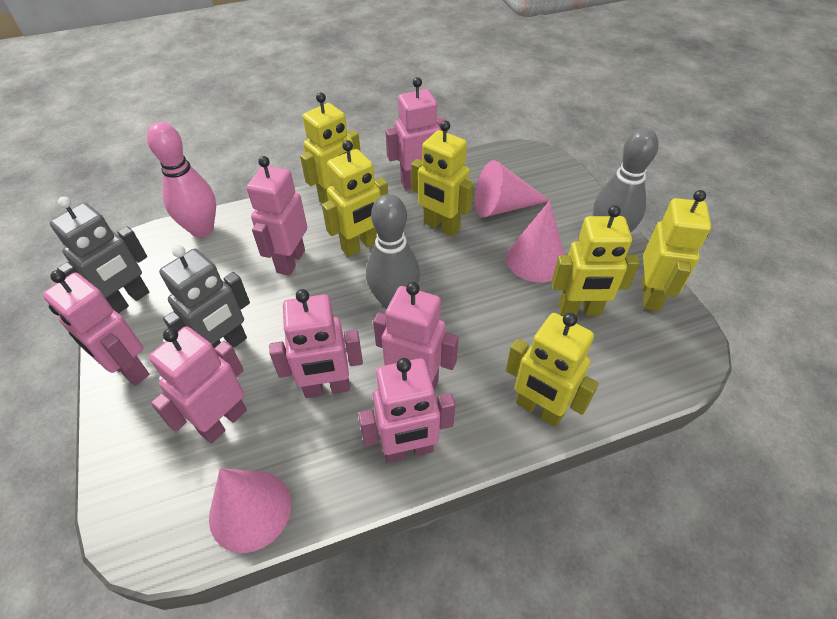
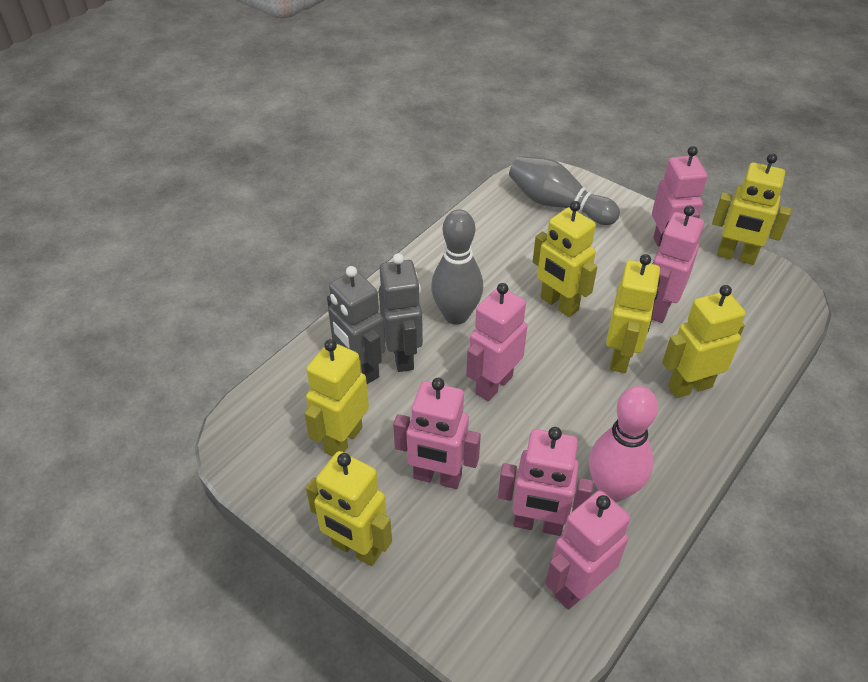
pink cone: [209,468,291,553] [475,160,550,217] [506,201,564,282] = 3 -> none = 0
pink robot: [43,270,149,386] [149,326,247,444] [247,156,307,276] [269,289,363,398] [358,358,455,462] [373,282,459,391] [385,77,448,189] = 7 -> [393,378,481,489] [466,283,527,401] [498,427,594,536] [545,490,630,610] [652,146,707,246] [652,205,704,323] = 6

